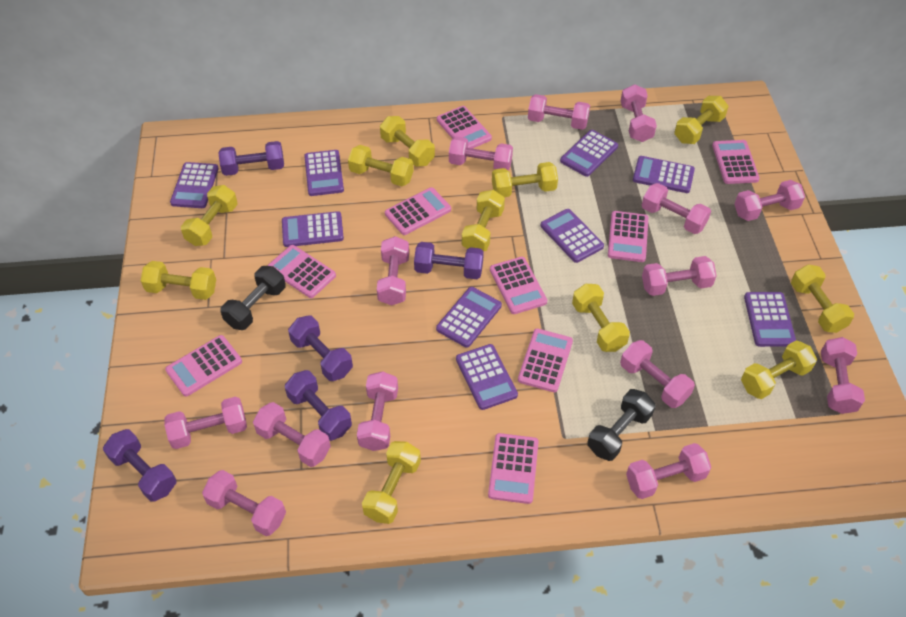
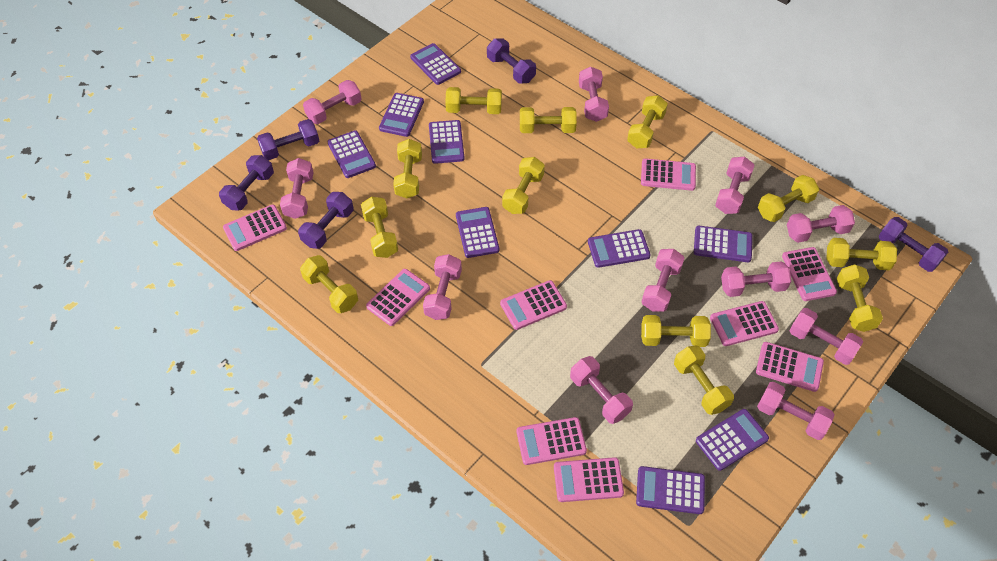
black dumbbell: [220,266,286,330] [587,389,655,461] = 2 -> none = 0
pink dumbbell: [164,397,247,449] [202,470,286,536] [253,402,331,467] [357,371,398,451] [377,236,409,306] [449,136,513,171] [528,94,590,130] [620,340,695,408] [621,84,657,142] [626,443,711,499] [642,183,711,234] [642,256,717,296] [735,180,805,221] [821,337,865,414] = 14 -> [280,158,313,219] [303,80,362,124] [423,254,462,320] [570,356,633,424] [579,67,609,122] [642,249,684,312] [715,157,755,214] [721,261,791,297] [757,382,834,440] [787,205,855,243] [789,308,863,365] = 11
yellow dumbbell: [141,261,216,300] [181,185,238,246] [348,145,414,186] [362,441,421,524] [380,116,435,167] [462,190,505,251] [492,162,558,197] [572,284,630,352] [674,96,728,144] [741,341,817,399] [791,264,854,333] = 11 -> [300,255,358,313] [361,197,398,258] [393,139,422,198] [445,87,502,114] [502,157,545,214] [520,107,577,133] [627,95,668,149] [641,315,711,347] [674,345,734,415] [758,175,819,222] [826,238,897,270] [837,264,883,332] = 12

